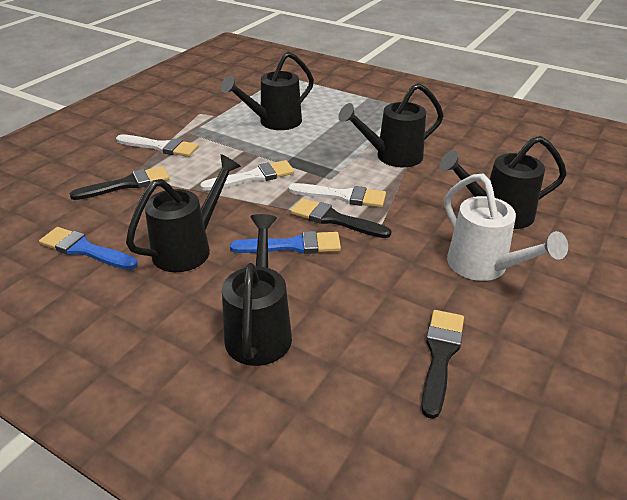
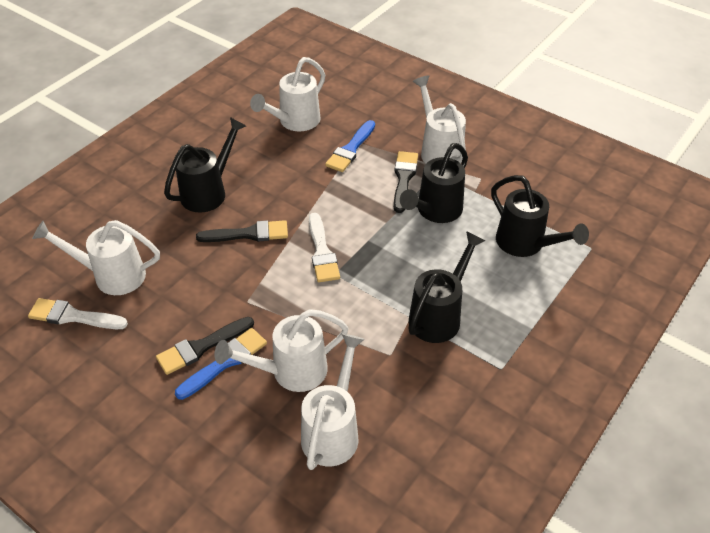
black watering can: [126,154,241,272] [221,52,314,130] [222,214,292,366] [338,83,444,167] [439,136,567,229] = 5 -> [164,117,246,213] [400,143,468,223] [408,231,485,343] [491,175,589,257] = 4
white brush: [116,135,199,157] [200,160,294,191] [288,183,386,207] = 3 -> [28,298,128,329] [309,213,340,282] = 2
white watering can: [444,173,568,281] = 1 -> [32,220,160,295] [214,309,348,392] [250,57,325,131] [301,334,365,470] [413,76,466,164] = 5

